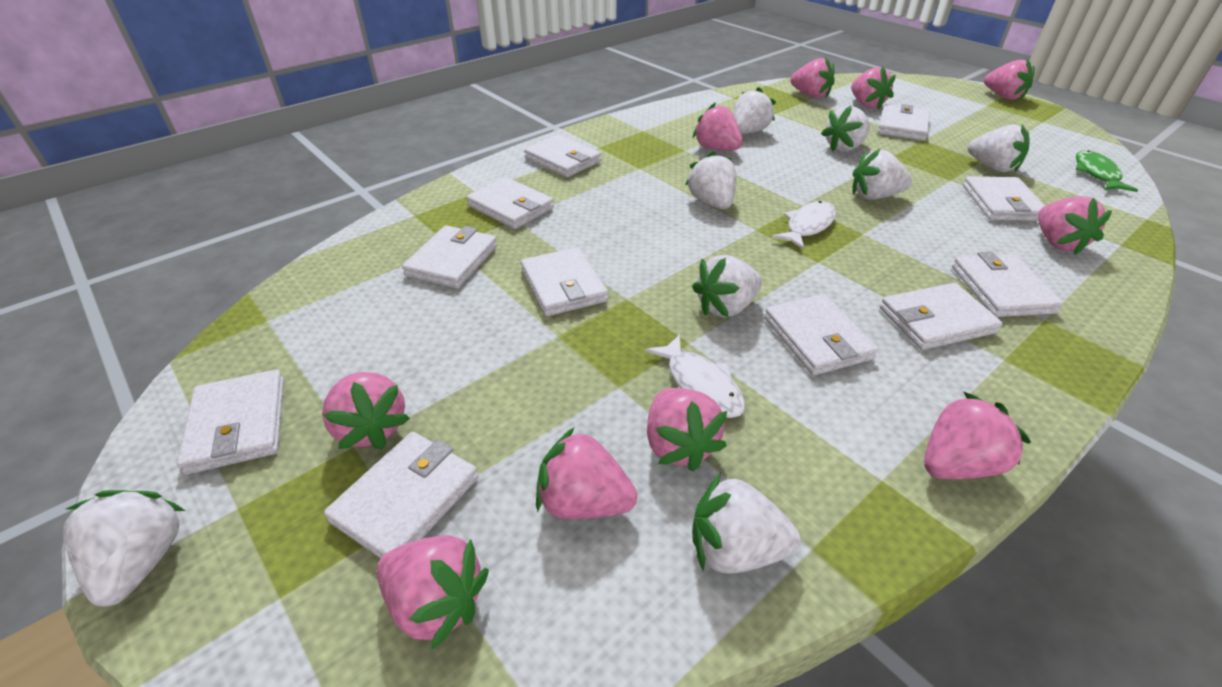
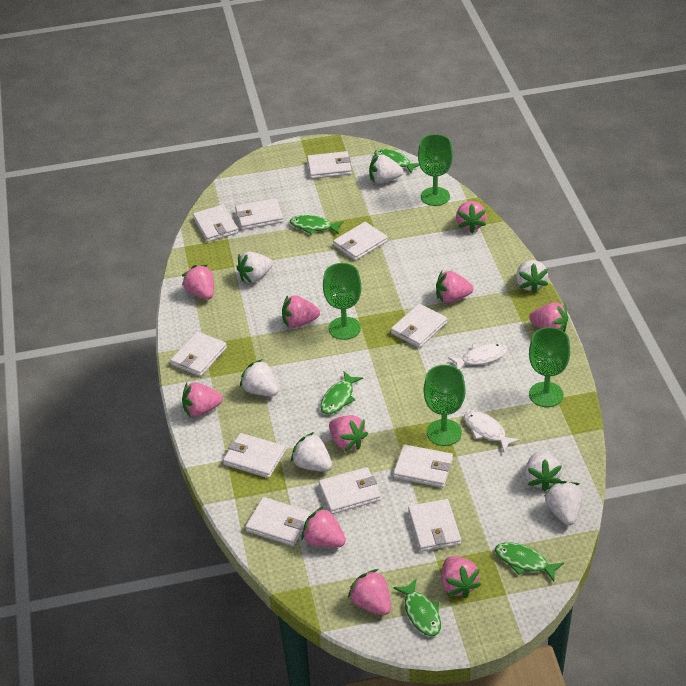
green fish: [1075,150,1138,192] = 1 -> [290,215,344,234] [320,372,363,414] [374,149,420,173] [393,578,441,636] [495,542,564,581] = 5
green goblet: none = 0 -> [323,263,361,340] [418,134,453,206] [424,365,466,446] [529,327,570,407] = 4
white strawberry: [63,490,185,607] [685,151,737,209] [692,255,762,317] [692,473,801,573] [733,87,776,134] [821,105,870,152] [852,149,912,199] [968,124,1030,172] = 8 -> [236,252,273,283] [240,359,279,396] [291,432,332,472] [369,154,403,184] [516,260,548,294] [525,452,562,491] [544,481,583,525] = 7

